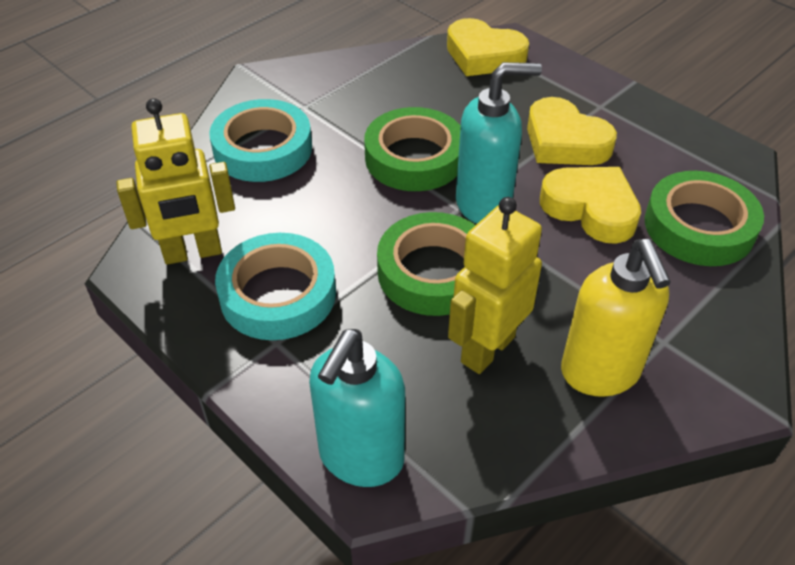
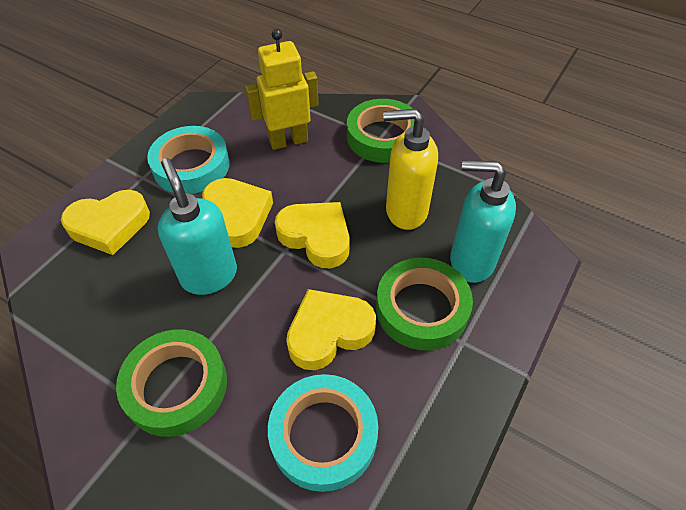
yellow heart: [447,18,529,76] [527,97,617,165] [540,167,641,244] = 3 -> [61,190,150,255] [202,178,273,248] [275,202,350,268] [286,289,376,370] = 4
yellow robot: [116,98,235,265] [448,197,542,374] = 2 -> [245,29,319,150] = 1

